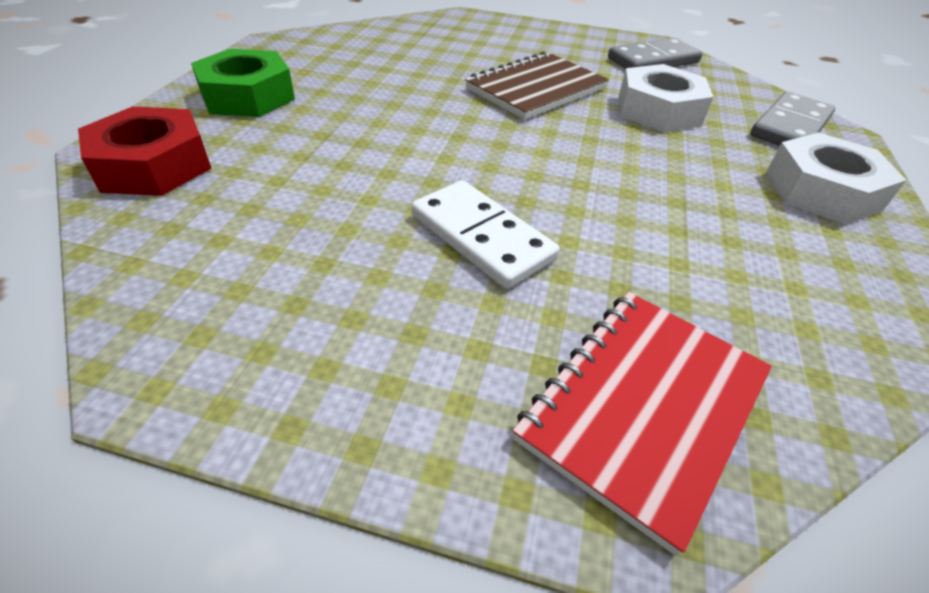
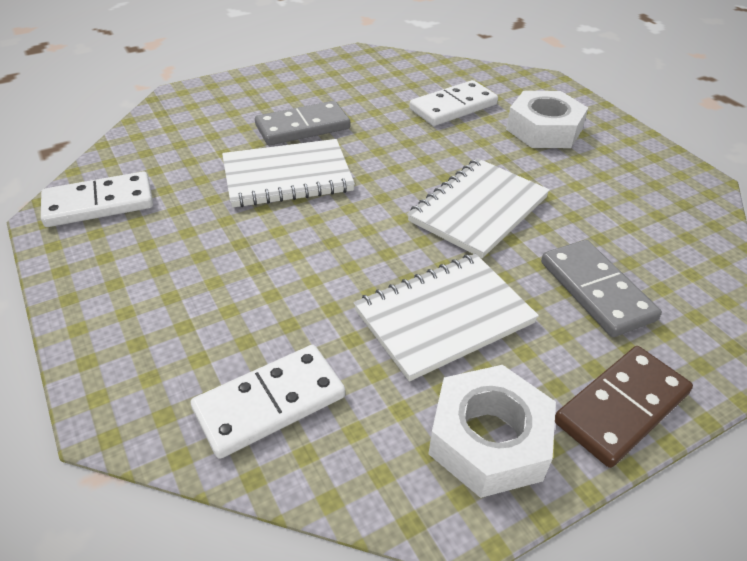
brown domino: none = 0 -> [555,346,693,468] = 1
brown notebook: [465,51,609,120] = 1 -> none = 0
green nut: [191,48,295,117] = 1 -> none = 0
red notebook: [513,292,772,556] = 1 -> none = 0
red nut: [78,106,212,196] = 1 -> none = 0
white domino: [412,180,560,289] = 1 -> [41,172,153,227] [191,345,345,459] [409,80,498,126] = 3
white notebook: none = 0 -> [222,139,355,207] [354,253,539,381] [407,158,550,258] = 3

